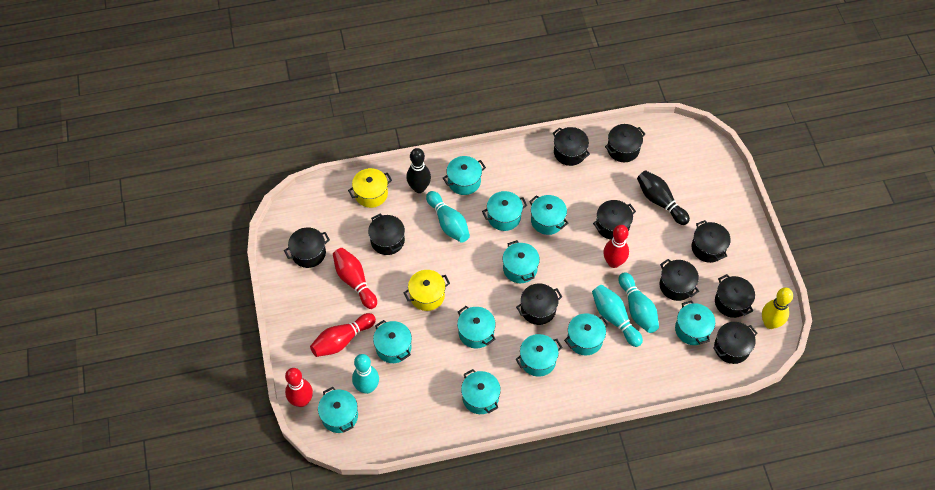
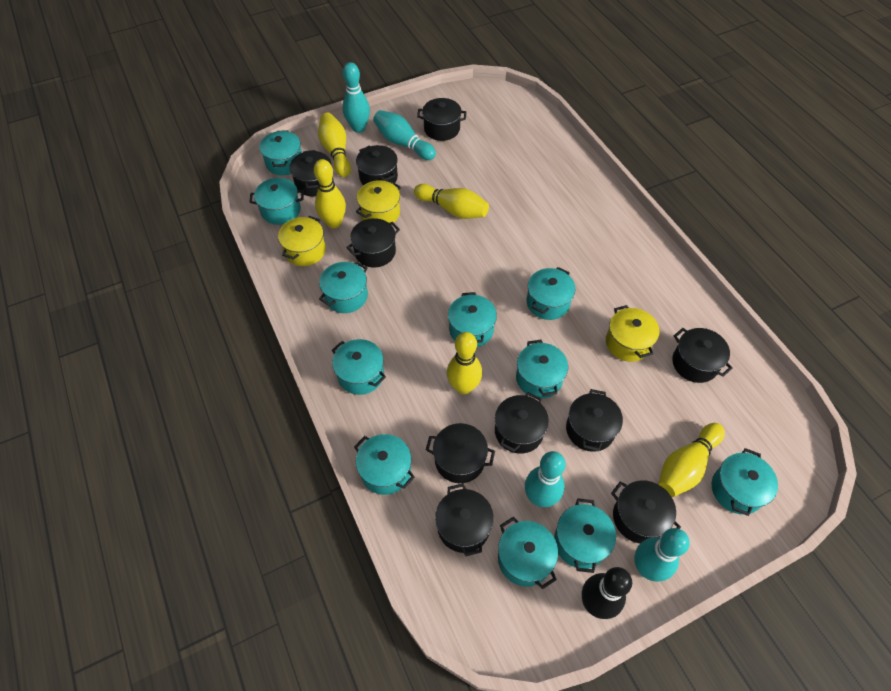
black bowling pin: [406,148,431,193] [637,170,690,225] = 2 -> [582,567,632,619] = 1
red bowling pin: [285,368,313,407] [310,313,376,357] [333,248,377,309] [603,225,629,268] = 4 -> none = 0
yellow bowling pin: [762,288,793,329] = 1 -> [314,159,346,228] [318,113,351,177] [414,184,489,219] [447,332,482,394] [658,423,725,497] = 5
yellow pot: [348,168,392,208] [403,270,450,311] = 2 -> [278,216,326,266] [356,180,401,223] [606,305,659,362] = 3

